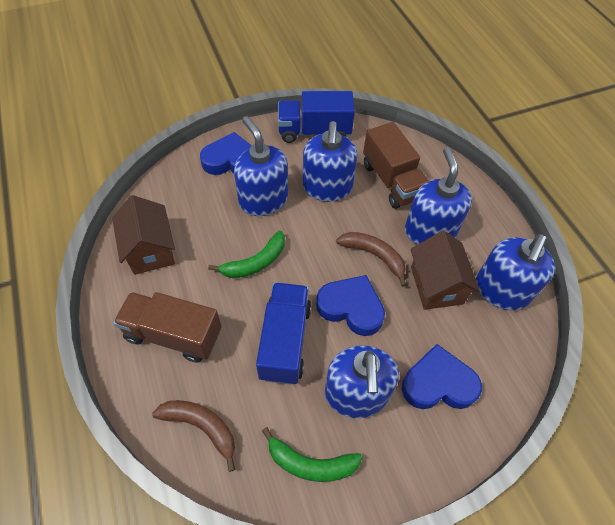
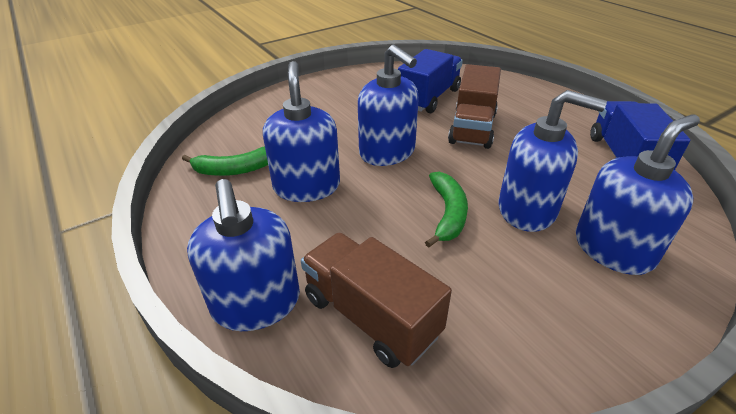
blue heart: [200,132,252,175] [316,275,385,336] [402,344,482,409] = 3 -> none = 0
brown banana: [152,400,235,472] [336,232,407,287] = 2 -> none = 0
brown house: [112,195,175,275] [411,231,480,310] = 2 -> none = 0

